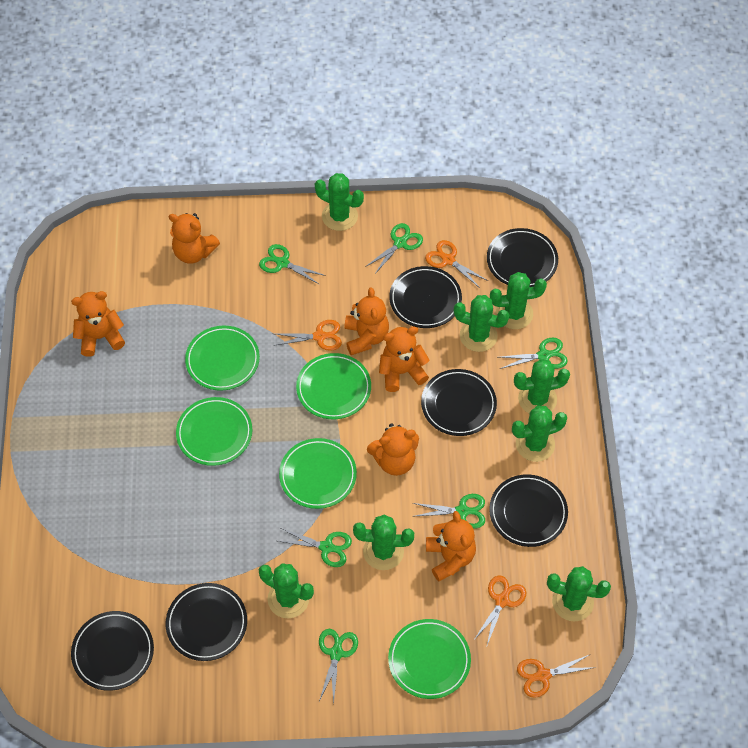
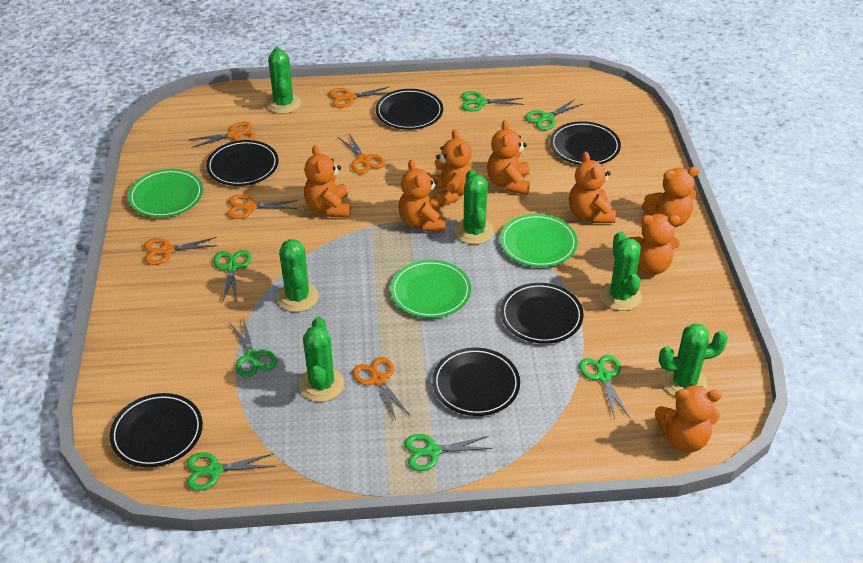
green cactus: [259,563,314,618] [315,173,364,231] [353,514,414,570] [454,295,509,352] [490,272,547,329] [512,405,567,462] [514,359,570,414] [547,566,611,621] = 8 -> [266,47,301,114] [277,239,319,312] [299,317,344,402] [455,169,494,244] [600,232,642,311] [659,323,728,396] = 6
green plate: [176,397,252,466] [185,326,260,391] [279,438,357,509] [296,353,371,419] [388,619,471,699] = 5 -> [128,169,203,218] [390,260,471,318] [500,214,578,267] = 3
green scissors: [259,244,326,285] [278,528,352,567] [319,629,358,704] [365,223,423,275] [412,494,485,529] [499,338,568,369] = 6 -> [186,452,275,491] [213,250,252,303] [229,318,277,377] [404,434,493,471] [461,91,524,111] [525,99,583,130] [579,355,630,419] = 7
orange scissors: [273,320,342,351] [425,240,488,288] [473,576,526,648] [517,654,596,698] = 4 -> [144,237,218,265] [189,122,256,148] [227,194,298,219] [329,87,390,108] [338,133,385,174] [353,357,410,420] = 6
orange teddy bear: [71,291,125,357] [169,213,220,264] [344,287,389,355] [367,423,419,476] [379,327,430,392] [426,511,476,582] = 6 -> [304,145,351,217] [398,160,445,232] [430,129,472,207] [487,120,530,195] [569,152,616,223] [628,214,680,275] [642,166,699,227] [655,384,722,452] = 8

